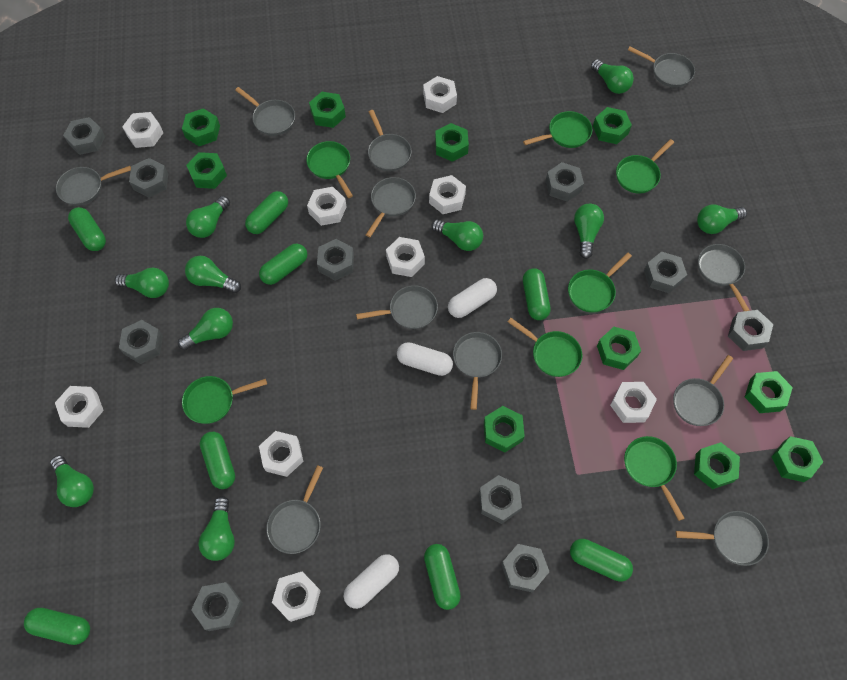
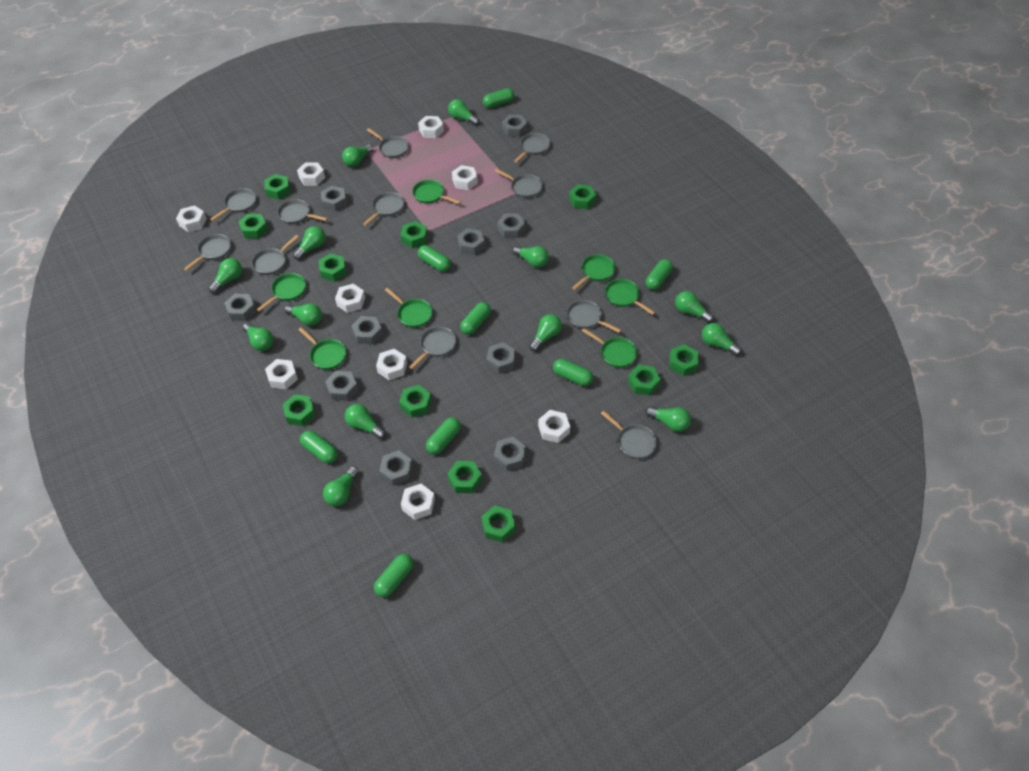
green light bulb: [50,455,94,507] [115,268,169,298] [178,308,233,350] [185,256,241,293] [186,196,230,238] [198,496,235,561] [431,219,483,251] [574,204,604,259] [591,59,634,94] [697,204,747,234] = 10 -> [208,258,242,293] [243,323,274,351] [285,303,322,326] [293,226,326,260] [323,466,359,506] [342,145,373,167] [345,404,386,439] [448,99,480,125] [512,246,549,268] [529,314,562,351] [645,406,691,432] [675,291,714,323] [702,323,742,356] = 13
green nut: [182,108,220,146] [186,152,227,189] [309,92,346,128] [435,123,469,162] [484,406,525,452] [593,107,632,144] [597,327,641,370] [694,442,740,489] [745,371,793,413] [771,436,823,482] = 10 -> [238,214,268,239] [264,174,290,200] [282,394,315,426] [318,253,346,282] [399,385,431,418] [401,221,427,249] [447,461,482,493] [482,505,515,542] [569,184,596,210] [628,365,661,395] [669,344,699,376] = 11
white capsule: [344,554,399,609] [397,342,453,376] [448,278,497,318] = 3 -> none = 0

